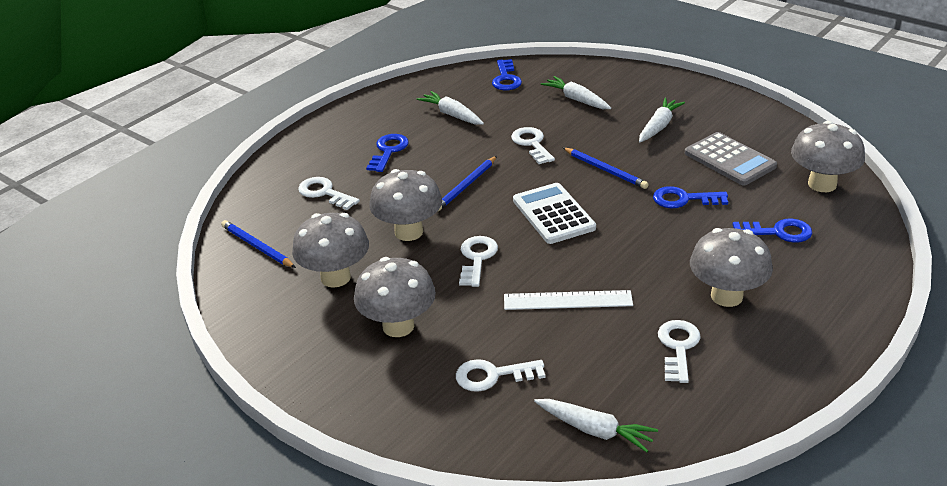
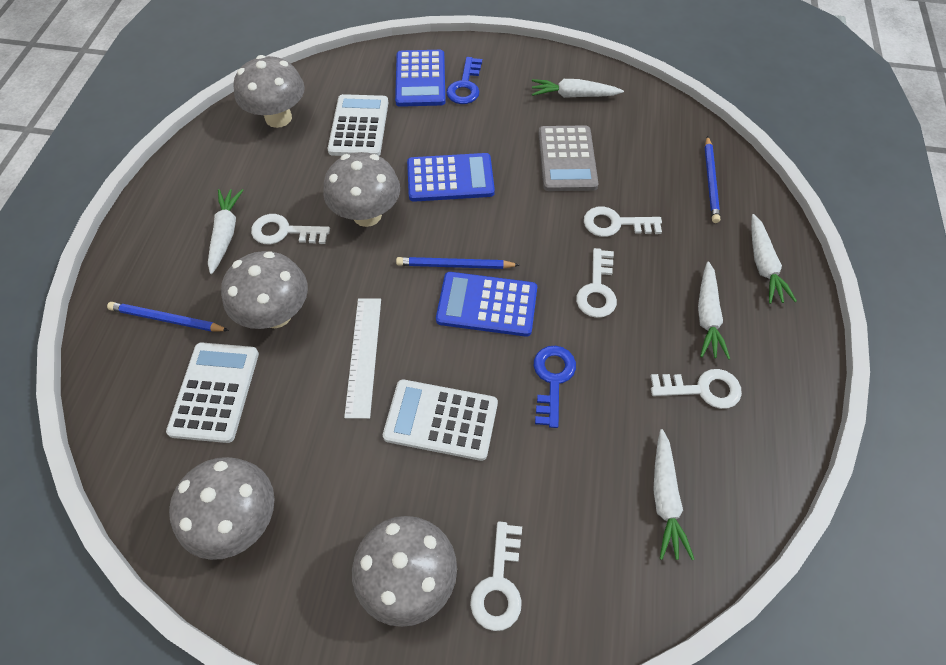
blue calculator: none = 0 -> [395,50,446,107] [407,153,495,202] [436,272,537,337] = 3
blue key: [366,134,409,172] [492,59,522,90] [653,186,728,208] [732,218,812,243] = 4 -> [446,57,482,104] [534,346,576,428] = 2
white calculator: [513,183,596,244] = 1 -> [166,342,259,443] [328,94,388,156] [383,379,498,461] = 3
white carrot: [417,91,484,125] [534,399,658,452] [541,76,611,109] [639,98,685,142] = 4 -> [208,189,243,274] [532,79,624,98] [653,429,694,560] [698,261,730,360] [751,214,797,304] = 5

